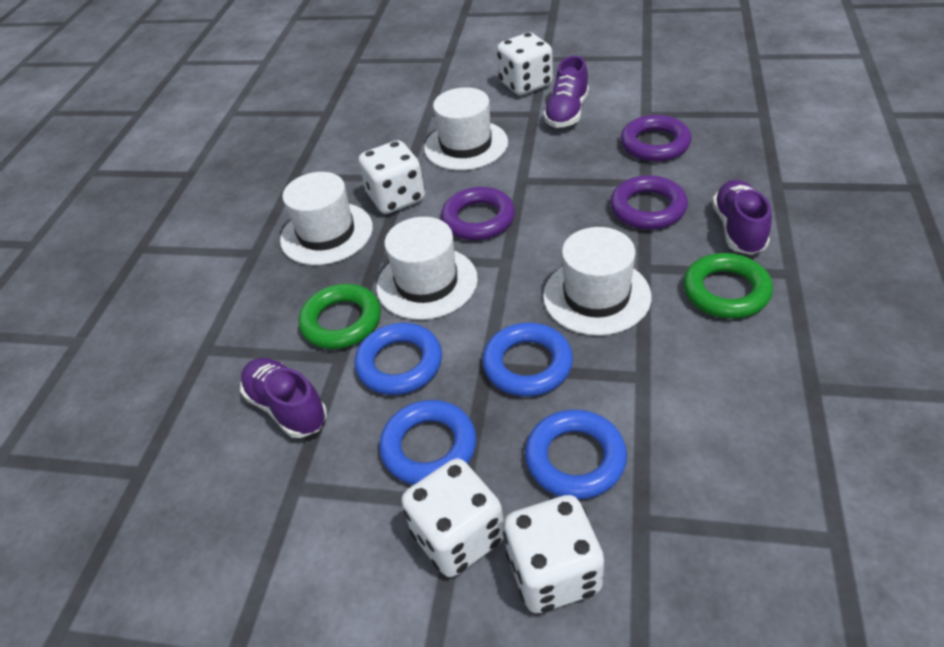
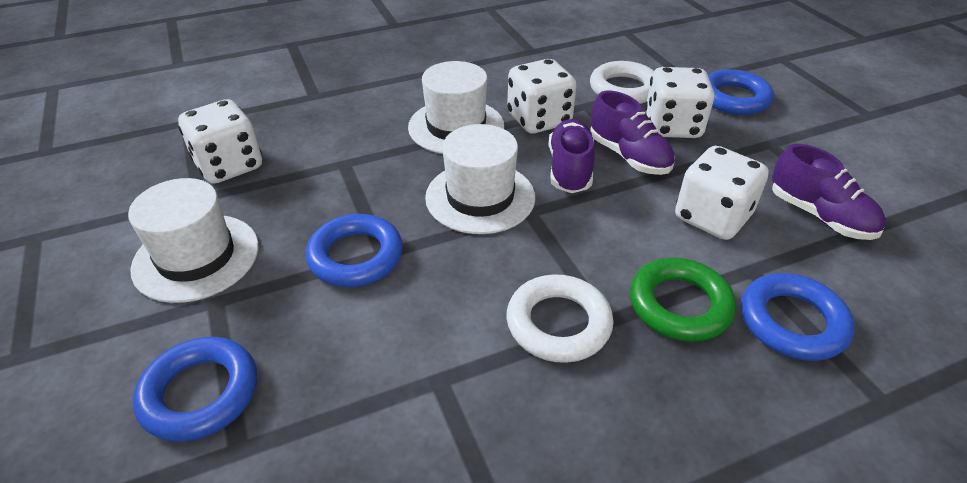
green ring: [299,284,381,349] [683,253,773,319] = 2 -> [630,258,736,342] = 1
purple ring: [441,187,515,240] [610,175,688,230] [620,115,691,162] = 3 -> none = 0
white hat: [280,172,373,265] [376,217,478,320] [424,87,508,171] [543,227,651,336] = 4 -> [128,178,259,303] [408,61,504,154] [425,124,535,234] = 3
white ring: none = 0 -> [507,274,614,363] [590,61,654,104] = 2

